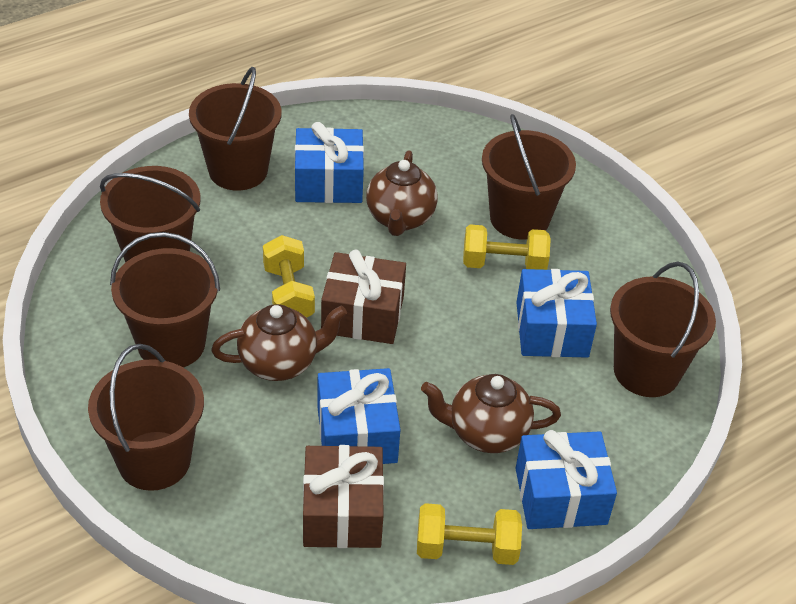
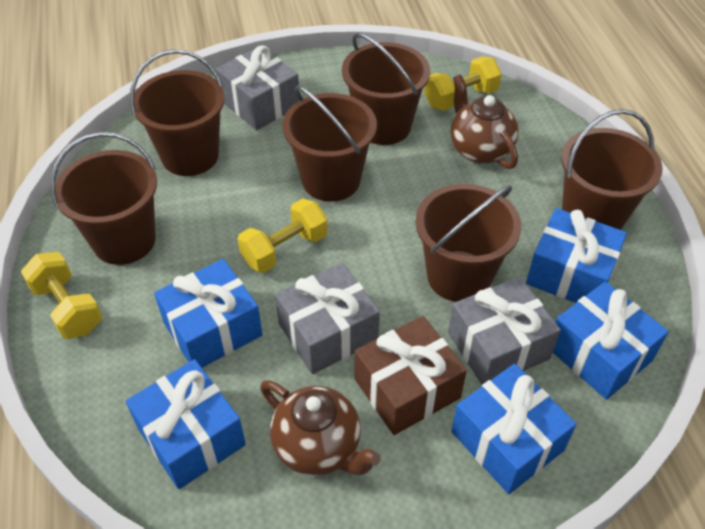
blue gift: [295,122,364,203] [317,368,400,464] [515,430,617,529] [516,269,597,358] = 4 -> [126,359,246,489] [154,259,263,368] [451,364,576,494] [526,208,627,303] [553,281,669,400] = 5
brown gift: [303,445,384,548] [321,250,406,344] = 2 -> [355,316,467,435] = 1
brown teapot: [211,304,347,381] [366,150,437,236] [421,374,561,453] = 3 -> [260,380,381,476] [451,75,519,169] = 2
grey gift: none = 0 -> [216,45,300,130] [275,263,380,374] [448,277,561,385] = 3

